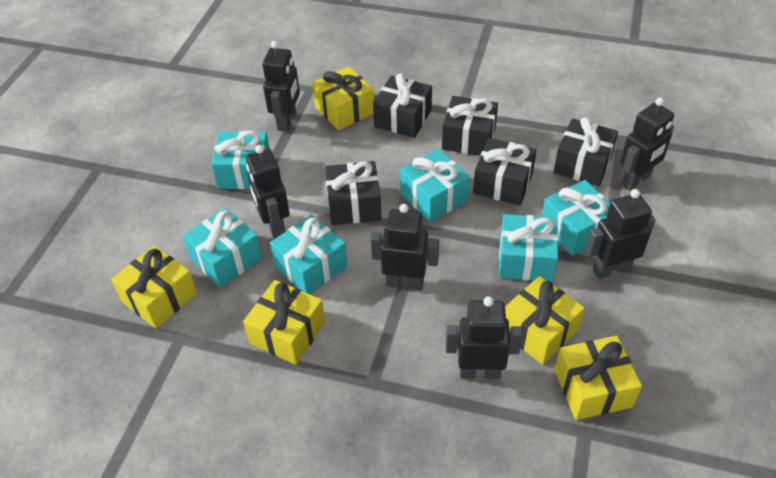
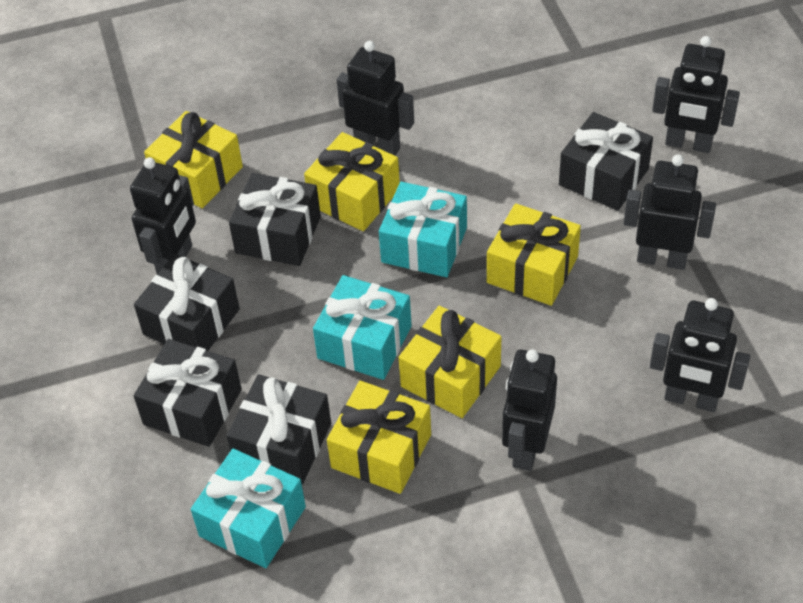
turquoise gift: [183,208,262,287] [211,131,270,189] [270,215,348,294] [400,149,470,222] [499,214,559,282] [542,180,610,256] = 6 -> [191,448,306,568] [313,275,412,380] [379,182,467,277] = 3

